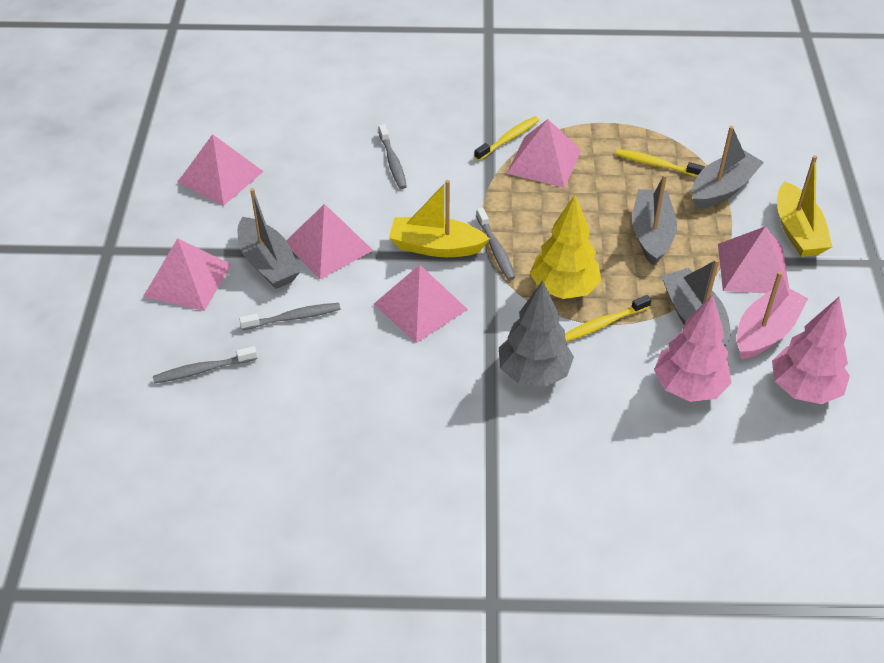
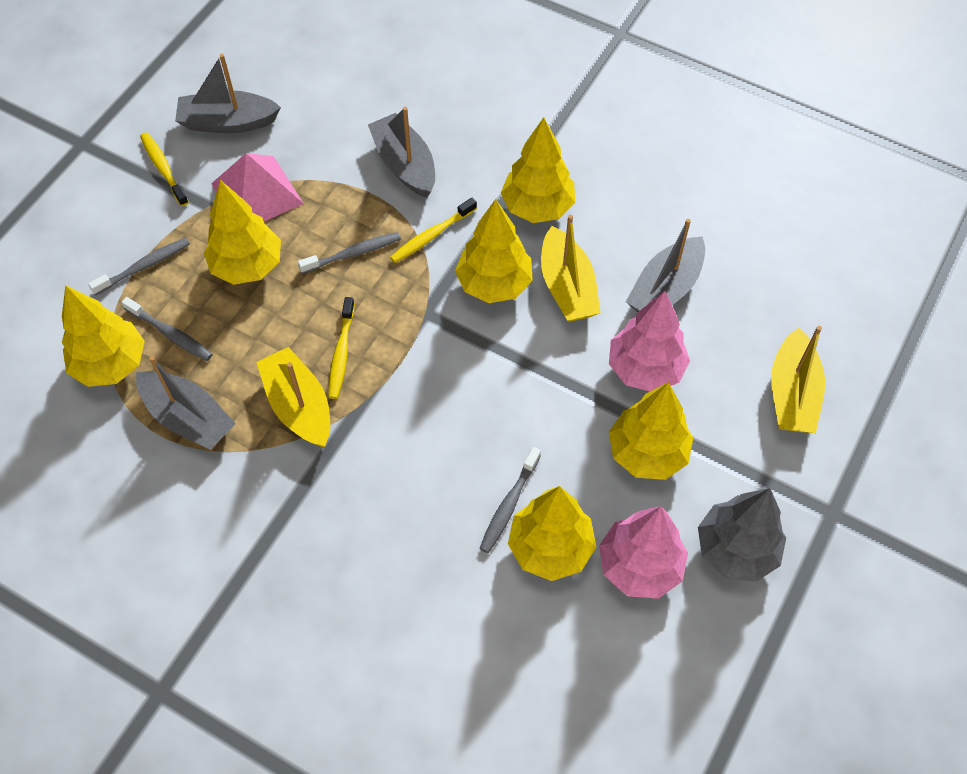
pink boat: [736,271,808,360] = 1 -> none = 0
pink pyramid: [143,238,231,311] [177,134,264,206] [286,204,374,279] [374,265,468,343] [506,119,581,188] [718,226,789,293] = 6 -> [211,153,304,222] = 1
yellow boat: [389,180,490,257] [777,155,832,257] = 2 -> [256,347,330,447] [541,215,601,322] [771,326,825,433] = 3
yellow tree: [530,195,601,299] = 1 -> [62,285,145,387] [204,180,281,285] [455,199,533,303] [501,117,575,223] [508,486,596,581] [609,382,693,480] = 6

